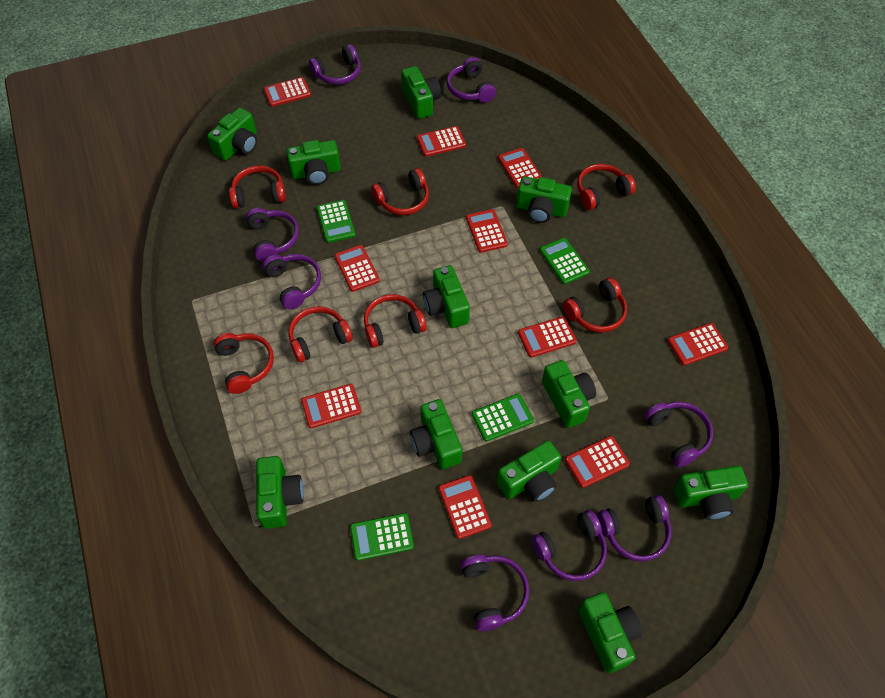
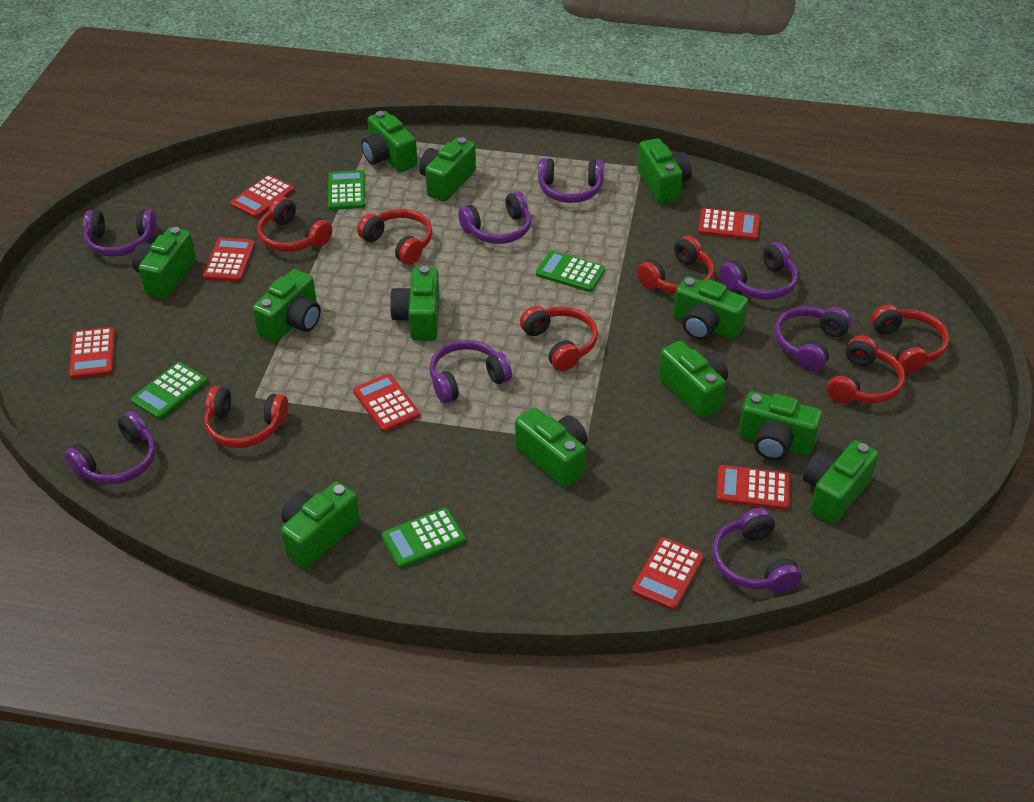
green camera: [207,108,257,161] [256,456,304,529] [286,140,341,185] [401,66,441,119] [410,399,462,469] [423,265,470,328] [497,441,561,502] [516,176,572,223] [542,360,596,428] [578,592,642,673] [674,466,748,520] = 11 -> [132,227,196,299] [252,269,321,342] [281,481,360,568] [361,111,417,172] [390,266,440,341] [419,137,476,202] [515,407,587,488] [637,138,692,204] [658,341,728,419] [673,276,748,340] [738,391,822,460] [803,440,878,524] = 12
red calculator: [264,77,311,107] [301,384,361,428] [334,245,380,292] [417,126,466,157] [439,475,492,539] [466,209,508,253] [498,148,542,188] [518,316,577,357] [565,436,630,488] [668,323,728,365] = 10 -> [69,327,115,379] [203,237,255,282] [230,175,294,218] [353,374,420,432] [632,537,704,610] [698,208,760,240] [716,465,790,510] = 7

